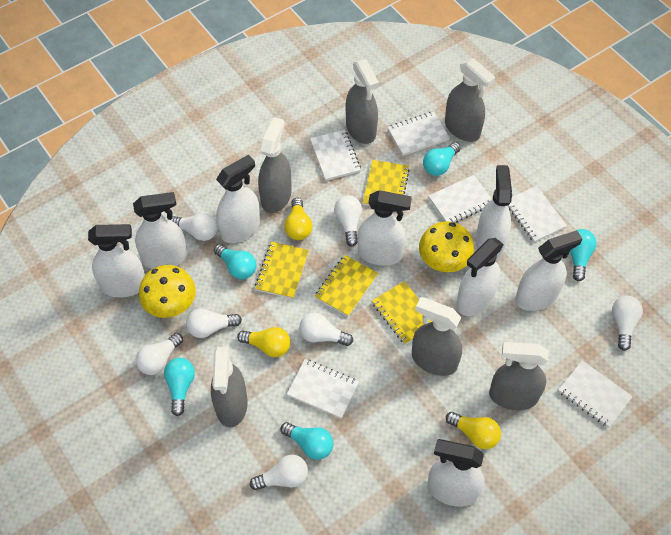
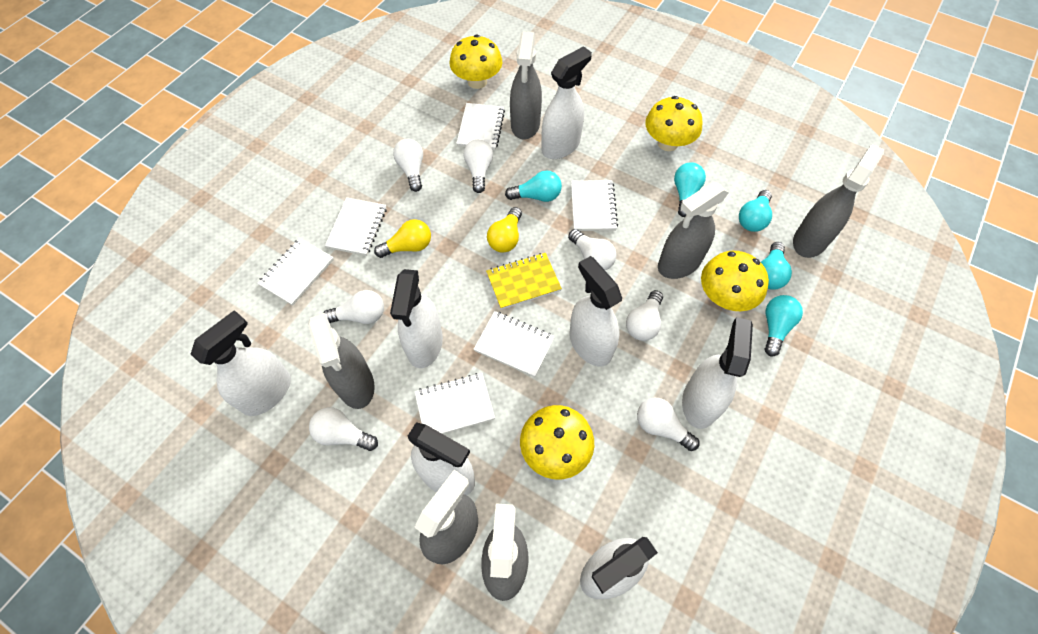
white spray bottle: [88,224,145,298] [133,192,187,269] [216,155,260,243] [358,190,412,266] [427,439,485,507] [456,238,504,316] [476,165,512,260] [515,230,582,311] = 8 -> [191,310,291,416] [390,269,443,368] [408,422,475,495] [542,46,592,159] [570,256,622,367] [580,537,658,599] [682,317,753,429] = 7
yellow light bulb: [237,327,290,357] [284,198,313,240] [446,412,501,449] = 3 -> [374,219,431,258] [487,207,522,253] = 2
yellow mushroom: [139,265,196,318] [419,221,474,272] = 2 -> [450,35,502,89] [520,405,594,479] [645,96,703,151] [701,251,769,311] = 4
yellow notebook: [255,242,309,299] [315,255,378,317] [362,160,410,206] [372,281,433,345] = 4 -> [486,253,562,309] = 1

